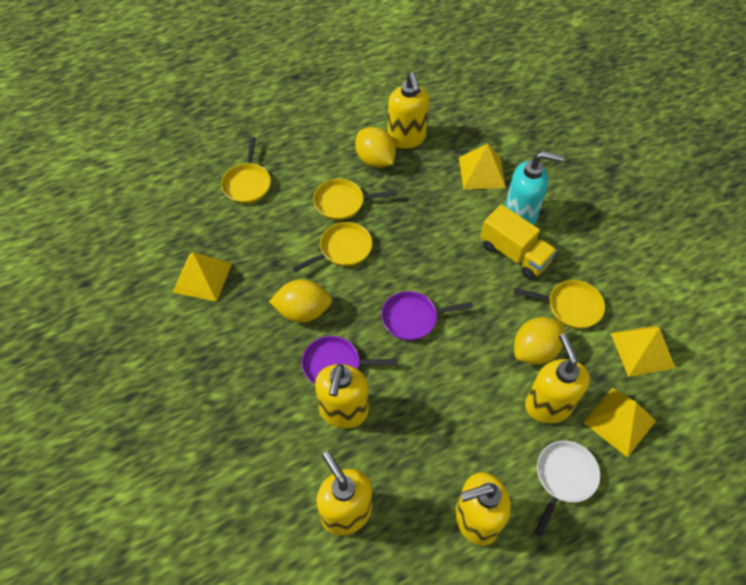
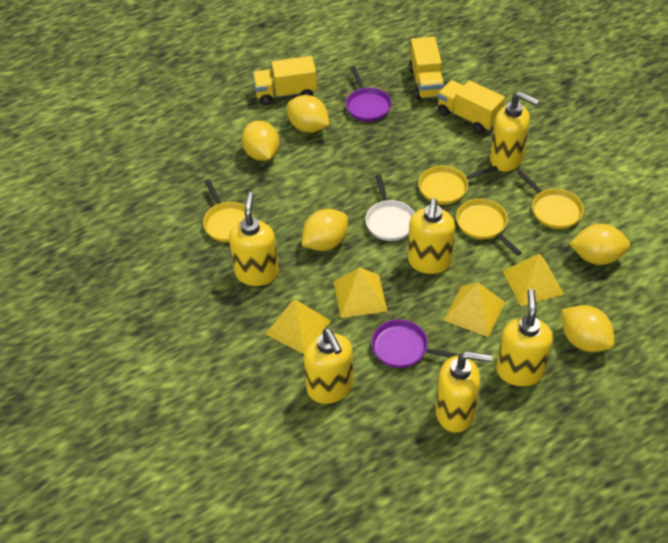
turquoise soap dispenser: [505,151,564,225] = 1 -> none = 0
yellow lemon: [269,279,332,323] [355,127,396,168] [514,317,564,364] = 3 -> [242,120,279,161] [287,95,329,133] [302,209,348,251] [561,305,615,352] [569,224,630,265] = 5
yellow soap dispenser: [315,364,369,428] [316,451,372,536] [388,73,429,149] [455,472,511,546] [525,333,590,423] = 5 -> [229,192,279,286] [304,328,353,404] [408,198,455,274] [436,351,492,433] [490,91,539,171] [496,289,553,386] = 6
yellow truck: [481,204,557,279] = 1 -> [253,56,317,105] [409,37,444,100] [437,80,505,133] = 3

